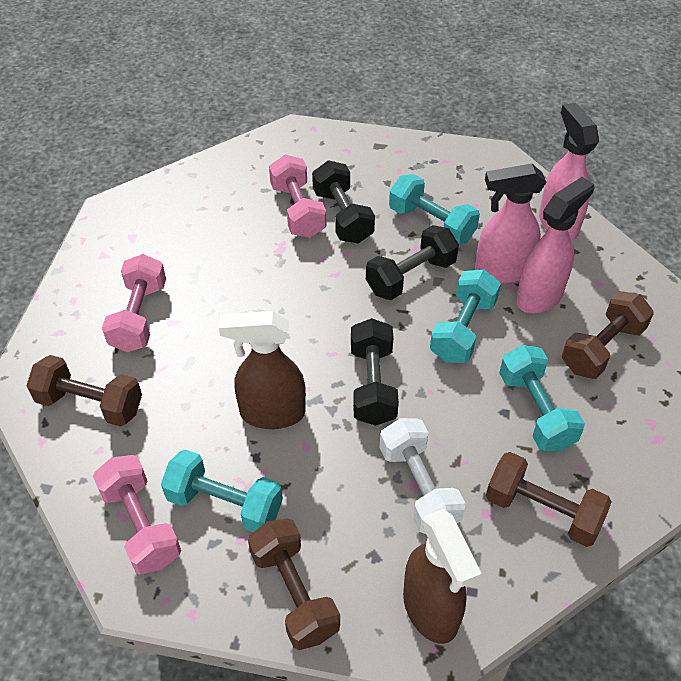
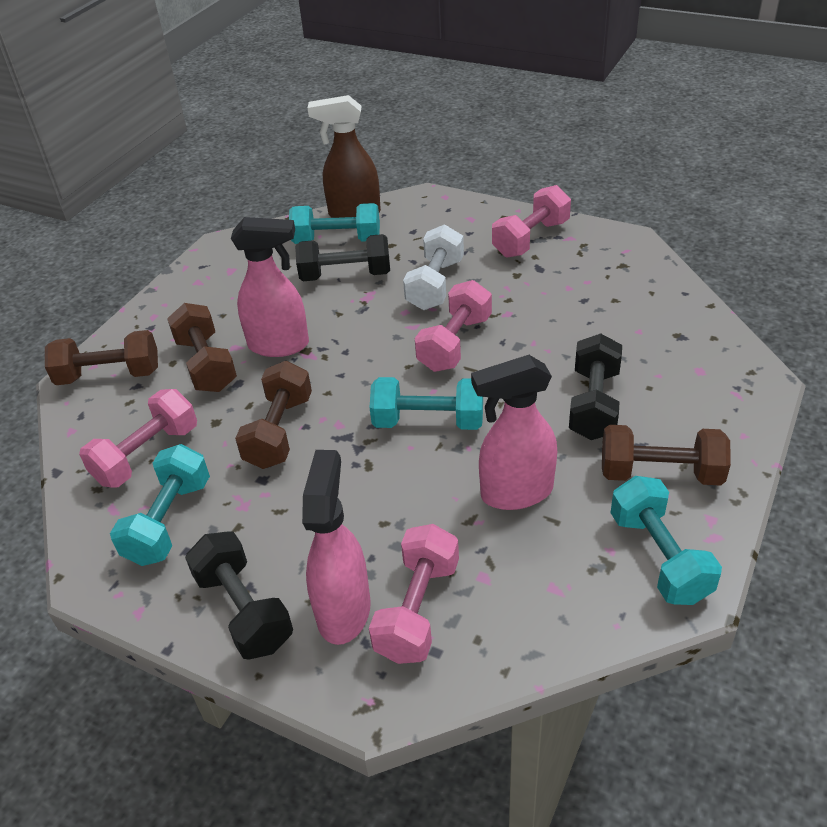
brown spray bottle: [219,311,306,429] [403,509,482,644] = 2 -> [308,95,381,218] = 1
pink dumbbell: [93,455,181,575] [102,254,166,352] [269,155,326,238] = 3 -> [79,389,197,487] [369,524,459,664] [415,280,492,372] [492,185,571,258] = 4

